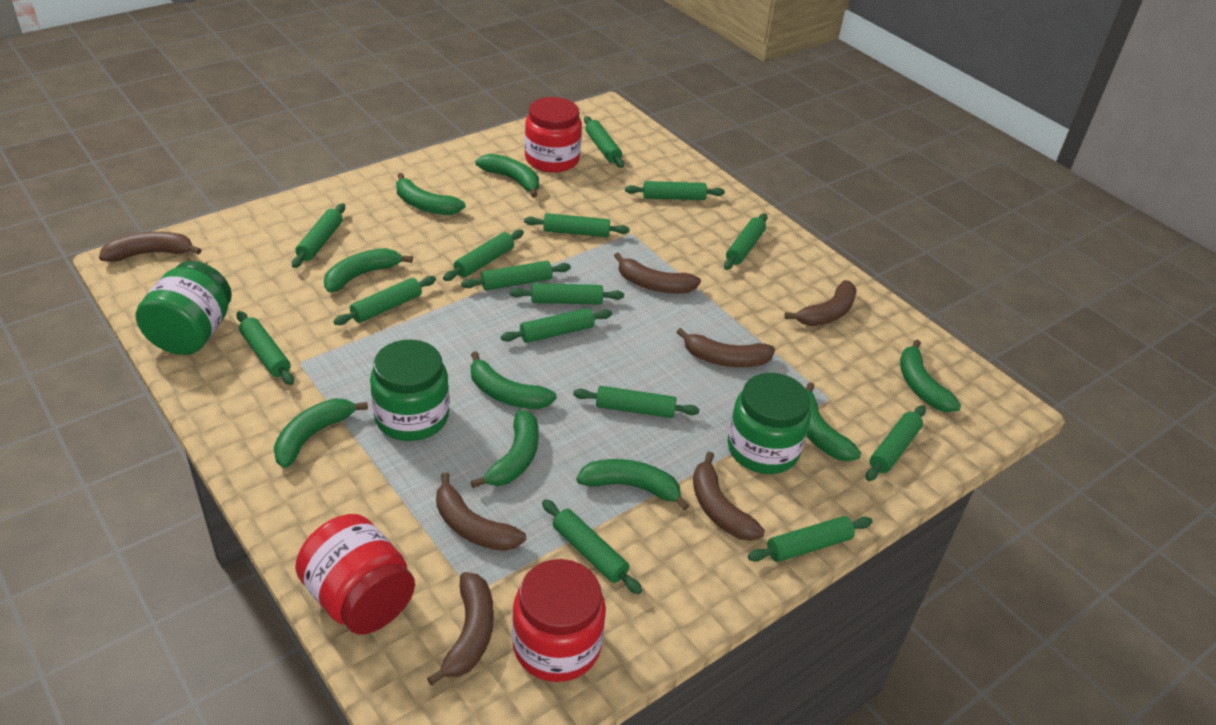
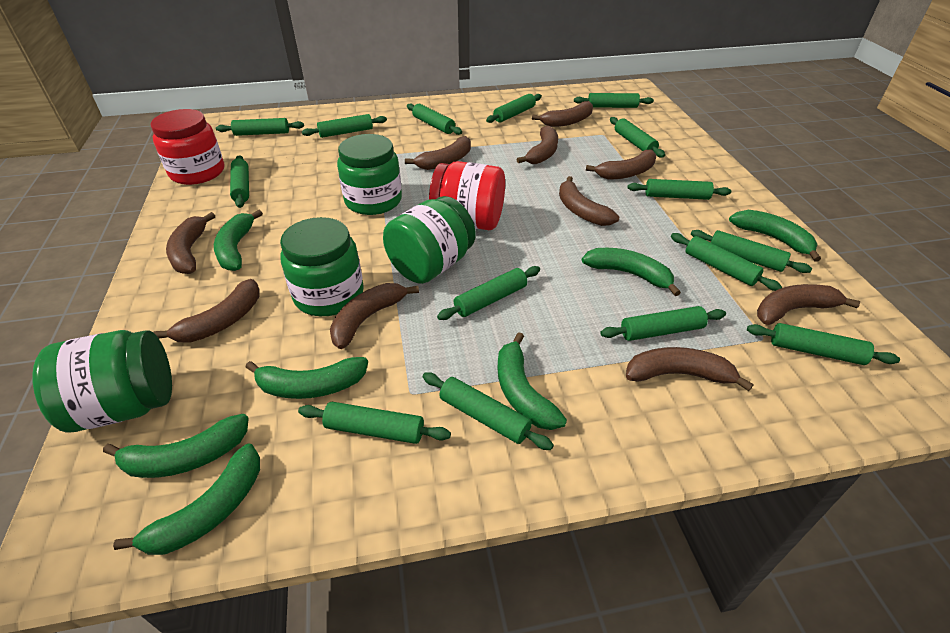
brown banana: [99,231,201,262] [427,572,494,686] [436,473,526,551] [614,252,701,293] [677,328,775,367] [693,451,765,541] [784,280,857,326] = 7 -> [153,279,259,343] [166,212,215,274] [330,283,419,349] [405,136,471,170] [516,126,558,164] [532,101,593,127] [559,176,619,226] [586,150,656,179] [626,347,754,391] [757,284,860,325] = 10
green banana: [274,398,368,468] [324,248,413,292] [396,173,466,215] [471,351,557,409] [471,410,539,488] [476,154,539,198] [576,459,689,511] [806,382,861,461] [900,339,961,412] = 9 -> [103,414,249,478] [113,443,260,555] [214,210,263,271] [245,357,368,399] [498,332,567,430] [582,248,681,296] [729,210,821,262] = 7
green jar: [136,261,232,355] [370,339,449,441] [728,373,811,474] = 3 -> [32,330,172,432] [280,217,364,316] [337,134,402,215] [383,196,476,284] = 4
red jar: [295,514,415,635] [512,559,606,682] [525,97,582,173] = 3 -> [151,109,224,185] [429,161,505,230] = 2

